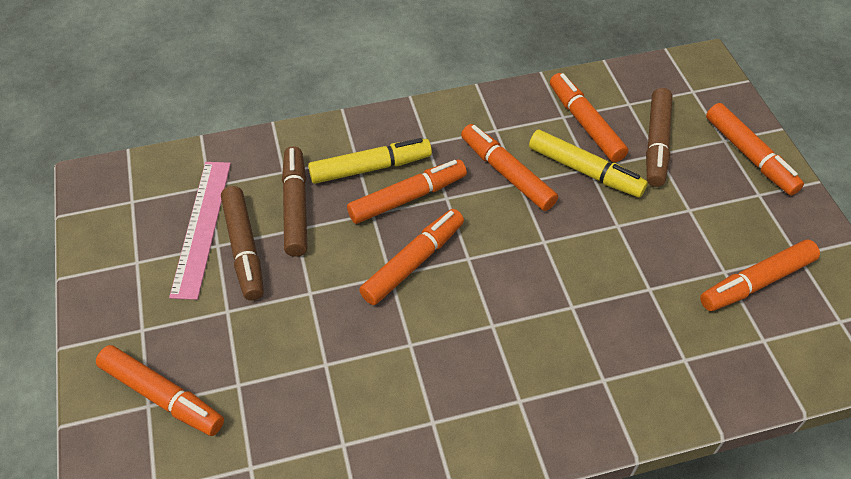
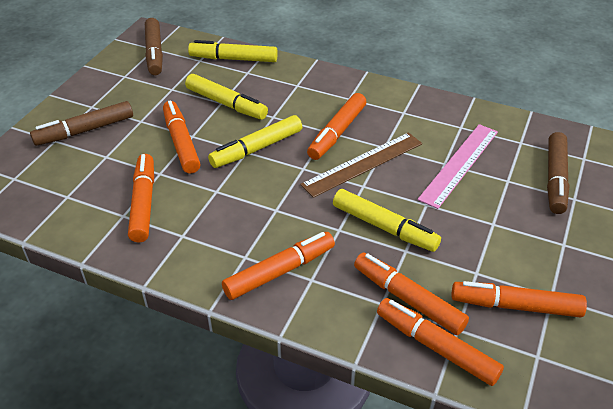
brown ruler: none = 0 -> [300,132,422,198] = 1
yellow marker: [308,138,432,184] [529,130,648,198] = 2 -> [185,74,268,119] [188,40,278,62] [208,115,302,168] [333,189,441,252] = 4

